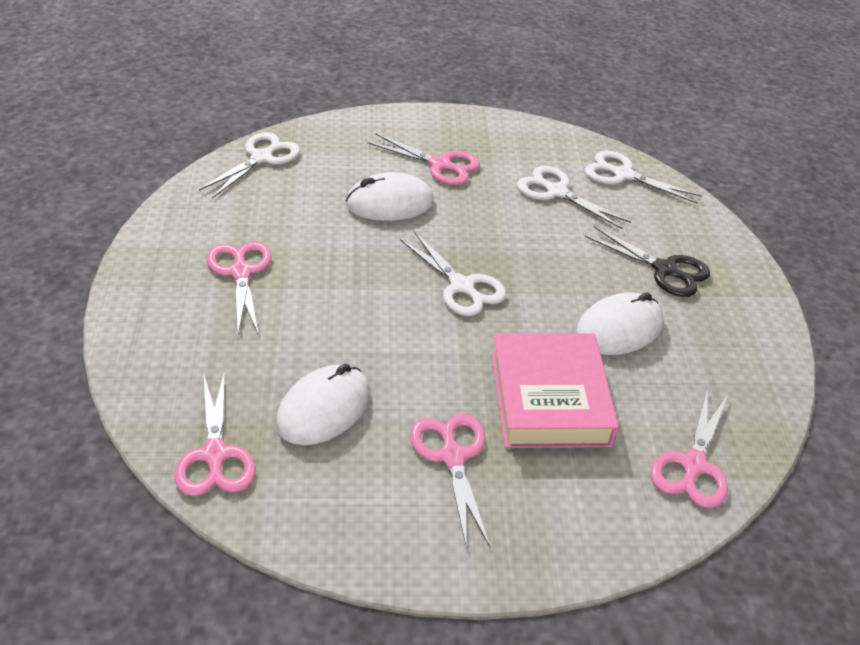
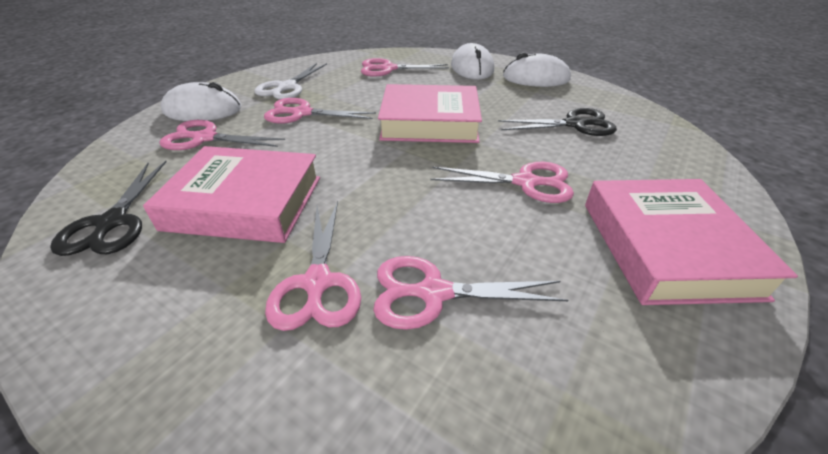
black scissors: [584,226,710,297] = 1 -> [50,161,167,256] [498,108,617,136] = 2
pink book: [491,333,619,448] = 1 -> [143,146,320,243] [378,84,482,143] [585,179,798,305] = 3
pink scissors: [174,371,256,496] [207,241,272,335] [367,133,480,185] [410,414,490,549] [650,388,728,508] = 5 -> [159,120,285,150] [264,98,376,124] [265,201,361,331] [361,58,449,77] [373,256,568,330] [430,162,574,203] = 6
white scissors: [199,132,300,198] [400,231,506,316] [517,166,631,229] [585,151,702,203] = 4 -> [254,63,327,99] = 1

